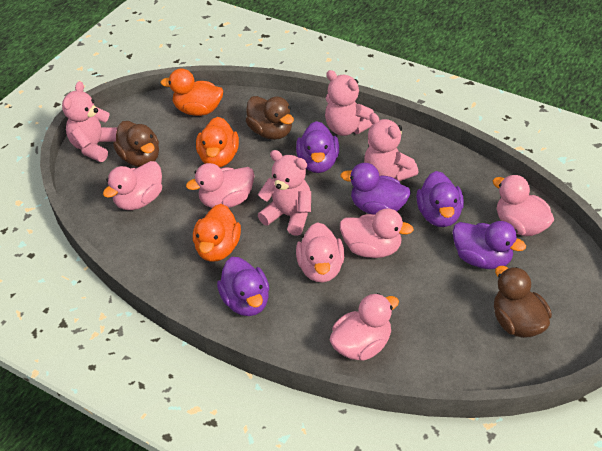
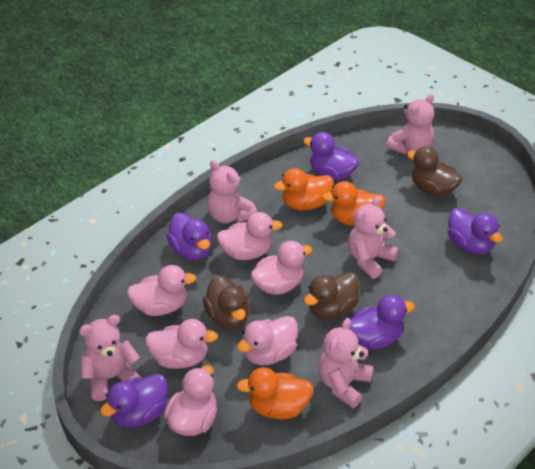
pink teddy bear: [62,81,118,162] [258,150,311,236] [325,70,374,136] [364,113,419,181] = 4 -> [79,315,142,401] [207,160,257,223] [318,318,373,408] [348,196,399,279] [386,94,434,154] = 5

